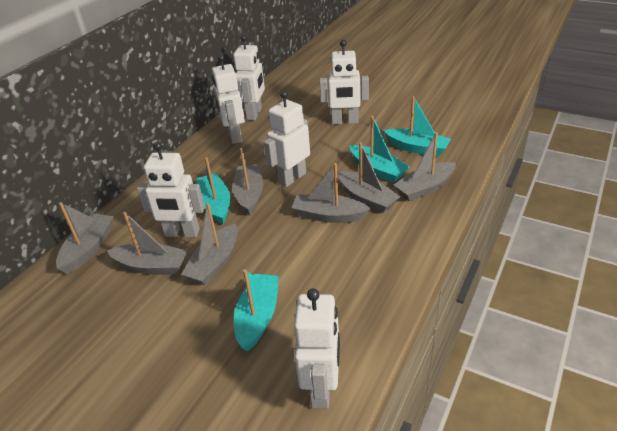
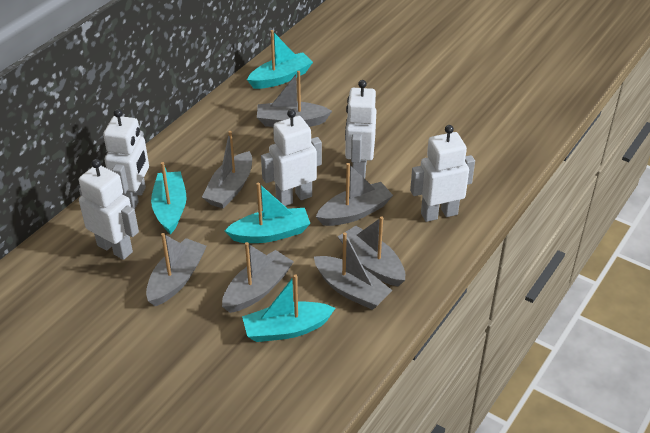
white robot: [137,142,205,237] [212,55,245,144] [233,35,265,120] [264,90,310,187] [294,288,340,409] [320,40,369,125] = 6 -> [79,159,139,260] [103,109,149,209] [261,109,322,206] [345,80,377,179] [410,125,475,222] = 5

